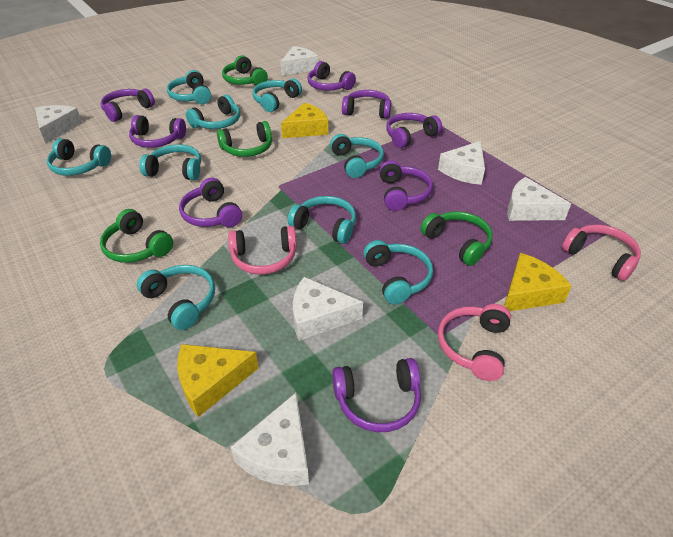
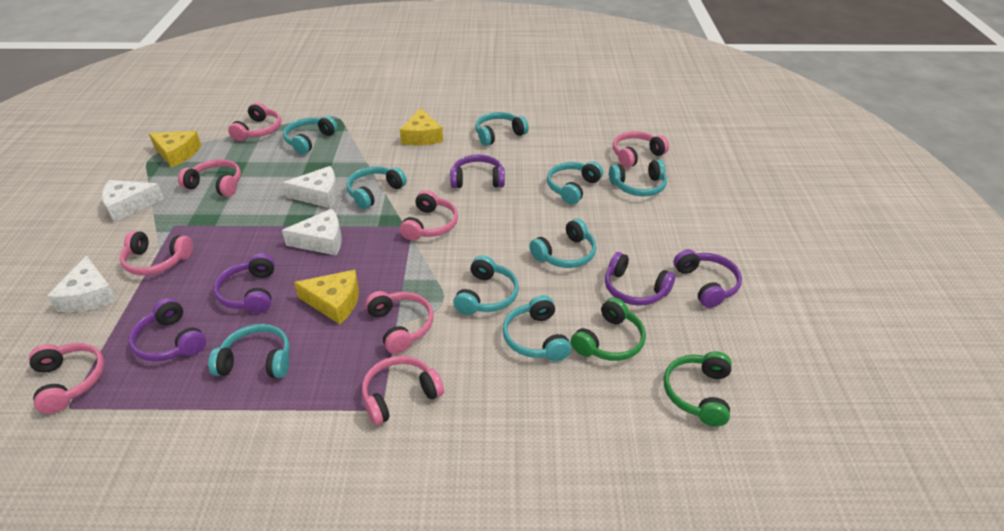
green headphones: [100,209,173,263] [217,121,272,157] [222,55,268,85] [421,211,493,266] = 4 -> [571,297,646,361] [664,351,732,426] = 2
pink headphones: [228,226,297,274] [438,304,511,381] [562,224,641,281] = 3 -> [29,343,104,414] [120,231,193,275] [178,159,241,197] [228,102,281,141] [362,356,444,425] [365,291,433,354] [400,190,458,241] [613,131,669,168] = 8
purple headphones: [100,89,155,122] [129,115,186,148] [179,178,242,227] [307,61,356,91] [332,358,421,432] [342,90,391,119] [379,160,433,211] [386,113,442,148] = 8 -> [129,298,206,362] [214,253,275,313] [450,154,505,188] [605,252,675,306] [674,249,742,308] = 5
white cheese: [35,105,82,144] [231,393,309,486] [280,46,318,75] [293,277,363,341] [438,141,485,185] [507,177,571,221] = 6 -> [47,256,118,313] [102,180,164,222] [282,166,338,208] [282,209,342,255] = 4

